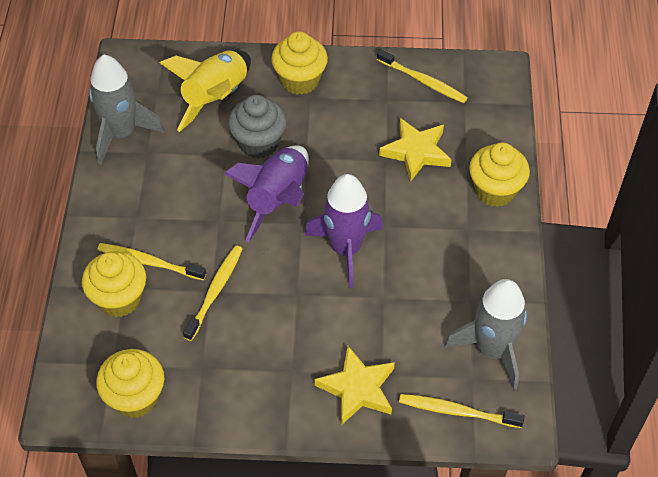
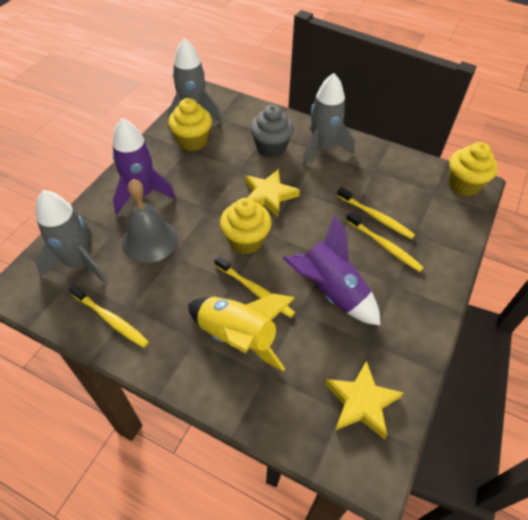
grey bell: none = 0 -> [122,179,178,263] = 1
grey rocket: [89,55,164,164] [444,279,527,390] = 2 -> [35,190,107,283] [168,38,221,127] [303,73,355,166] = 3
yellow cupcake: [82,251,146,317] [96,349,164,418] [271,32,328,95] [469,142,530,207] = 4 -> [168,98,212,151] [220,198,272,254] [449,142,498,196] = 3

